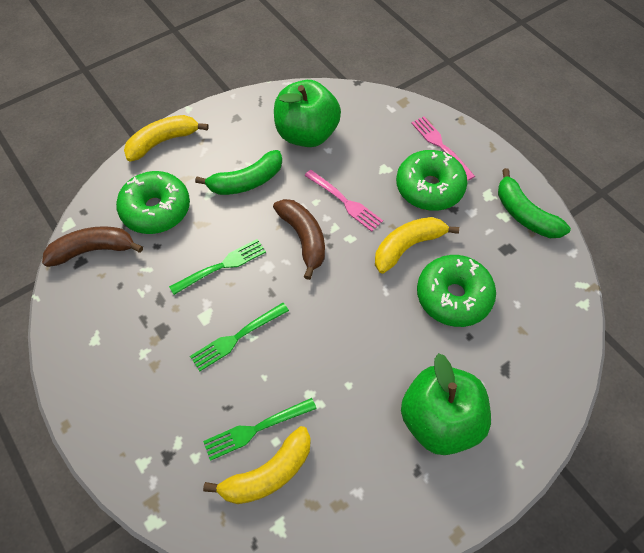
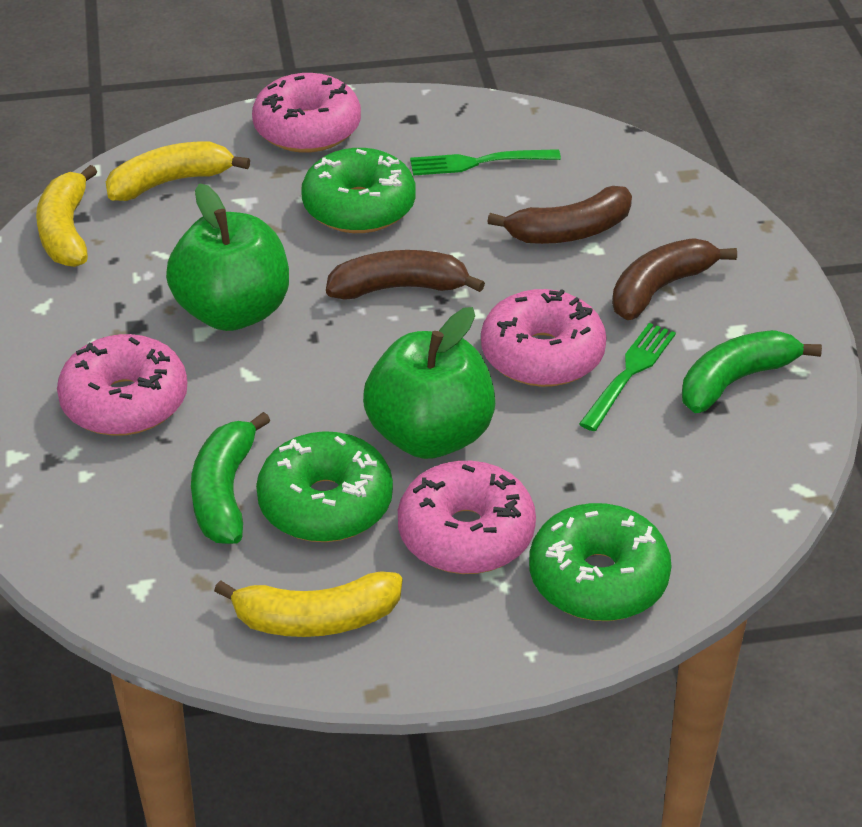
brown banana: [42,226,143,267] [273,199,325,280] = 2 -> [326,250,485,300] [487,186,632,244] [612,239,737,320] = 3
green fork: [169,239,266,295] [190,303,289,371] [203,398,317,461] = 3 -> [410,149,561,175] [579,323,676,431] = 2
pink donut: none = 0 -> [57,334,187,436] [252,73,361,153] [398,461,536,574] [481,289,607,387] = 4
pink fork: [304,170,383,232] [411,116,475,181] = 2 -> none = 0

